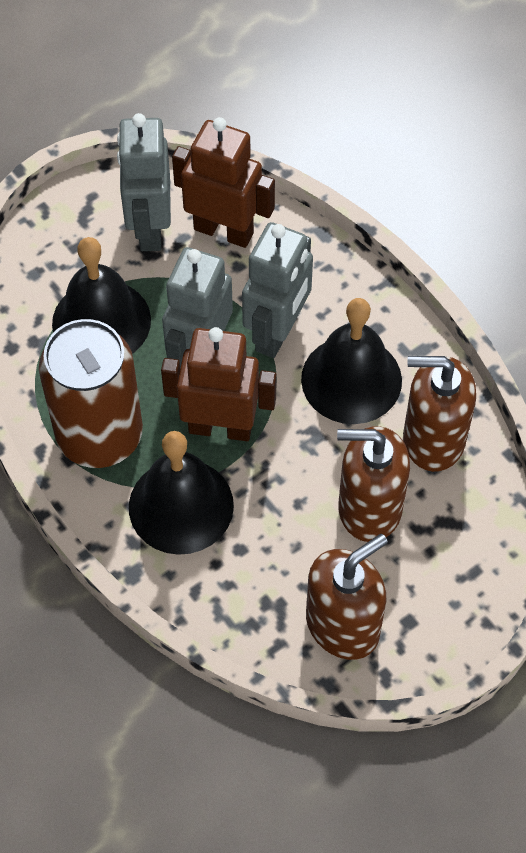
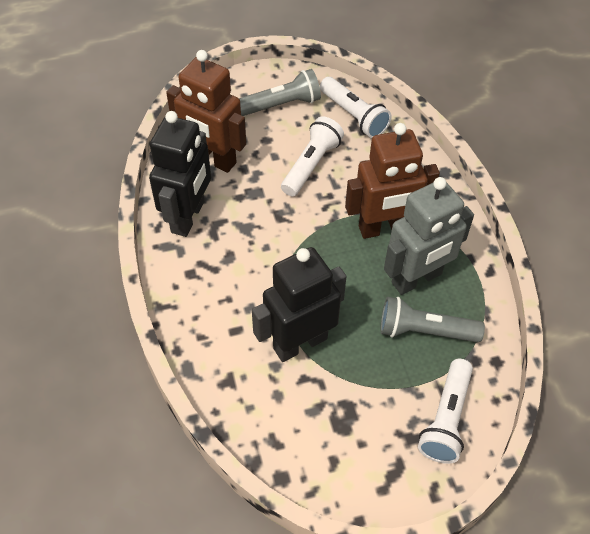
black bell: [52,237,151,354] [129,431,234,555] [301,298,402,424] = 3 -> none = 0
black robot: none = 0 -> [149,111,211,237] [252,247,347,362] = 2
brown can: [39,319,143,468] = 1 -> none = 0
brown soap dispenser: [306,534,388,660] [337,426,410,542] [403,356,476,472] = 3 -> none = 0
grey flashlight: none = 0 -> [239,69,321,116] [380,297,485,343] = 2
grey robot: [117,113,171,251] [162,247,233,368] [242,222,313,358] = 3 -> [384,177,474,295] = 1
white flashlight: none = 0 -> [281,117,344,196] [320,77,392,138] [418,359,473,464] = 3

